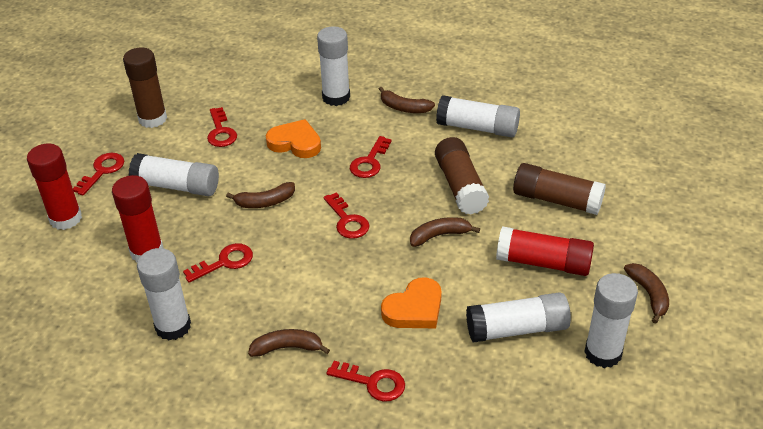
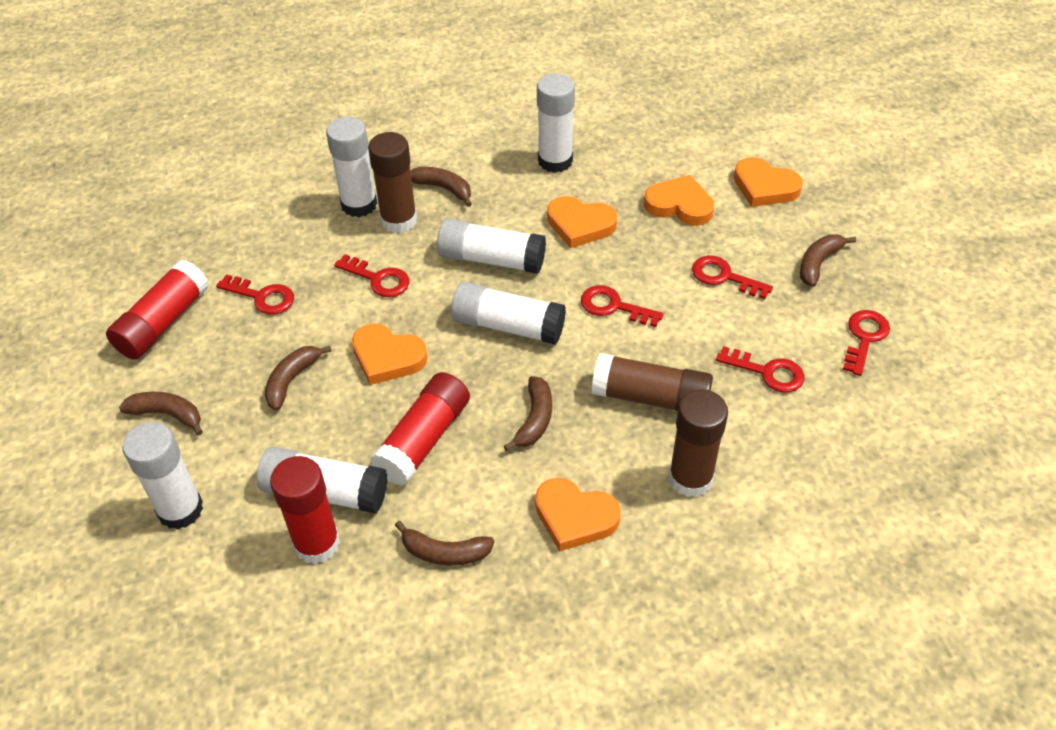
brown banana: [226,182,295,208] [248,329,330,357] [379,87,435,113] [410,217,480,247] [624,263,669,324] = 5 -> [119,392,203,436] [265,346,332,410] [395,521,494,566] [410,167,472,207] [504,376,552,451] [800,234,856,287] = 6
orange heart: [266,119,321,158] [381,277,442,328] = 2 -> [352,324,428,385] [535,478,621,551] [547,196,617,248] [644,175,714,226] [734,157,803,207] = 5

